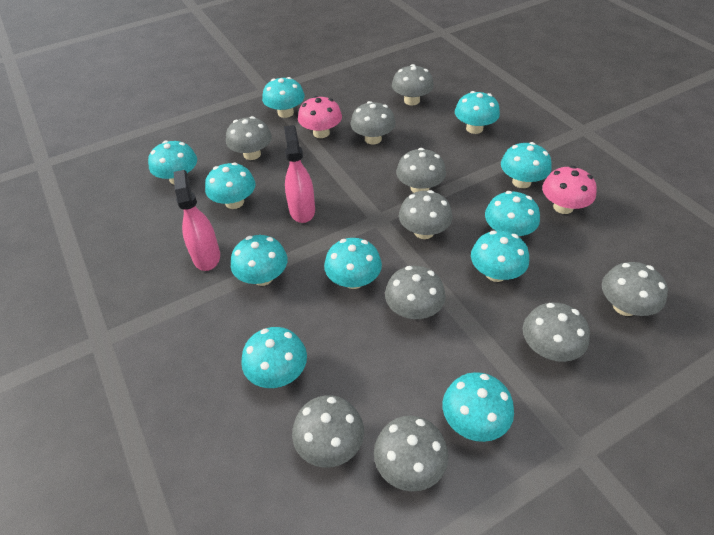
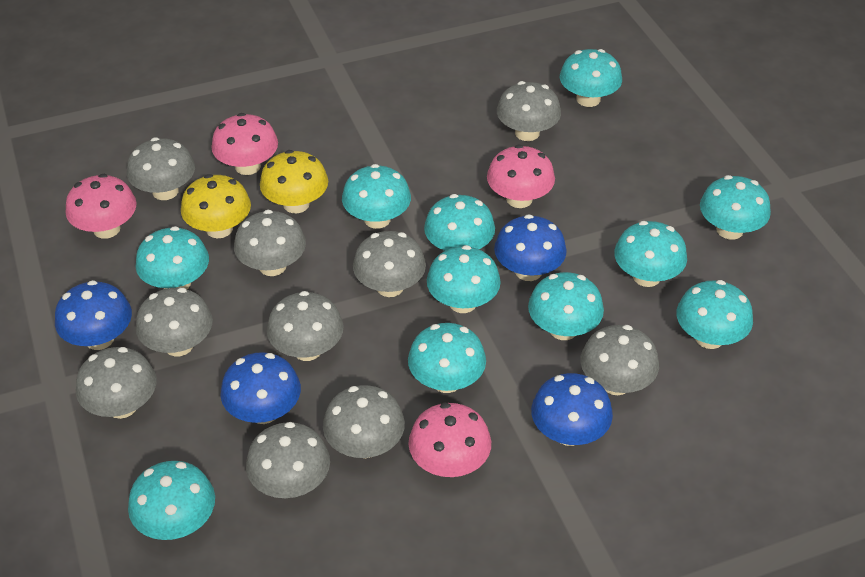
blue mushroom: none = 0 -> [55,280,132,350] [221,352,301,424] [494,214,567,281] [531,373,613,446] = 4
pink mushroom: [298,96,342,138] [542,166,597,214] = 2 -> [65,174,137,239] [211,113,278,175] [408,402,491,477] [487,144,555,208] = 4
pink spray bottle: [174,170,220,271] [284,125,315,223] = 2 -> none = 0
yellow mushroom: none = 0 -> [181,174,251,238] [260,150,328,213] = 2

